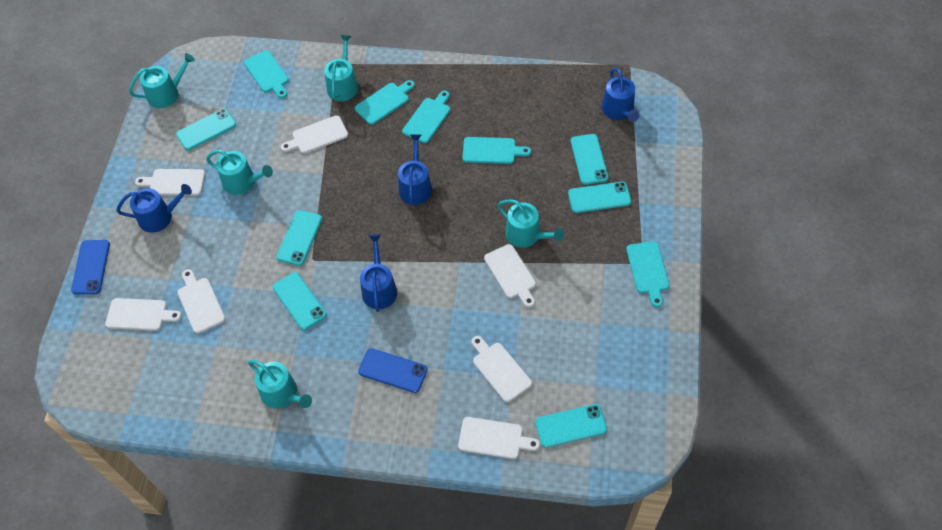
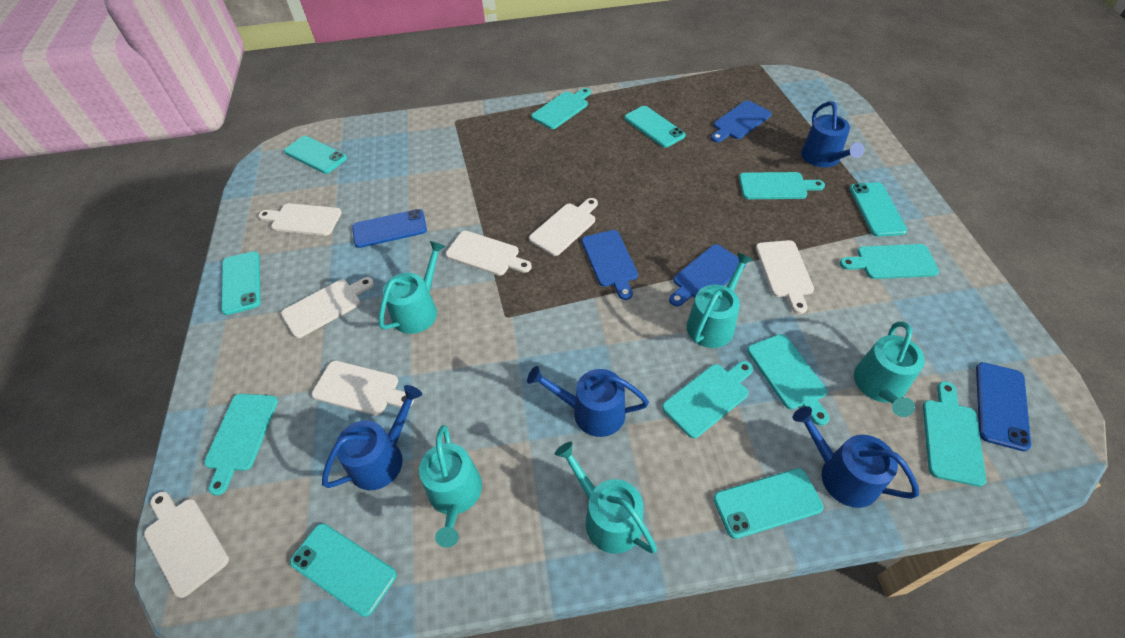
blue cutting board: none = 0 -> [582,230,638,300] [669,244,745,306] [711,100,772,143] = 3
turquoise cutting board: [244,50,289,98] [355,80,415,125] [402,91,450,143] [462,137,531,164] [626,241,669,307] = 5 -> [204,394,278,496] [531,88,591,129] [662,361,753,438] [739,172,825,199] [747,334,829,426] [840,244,939,279] [923,381,987,487] = 7

